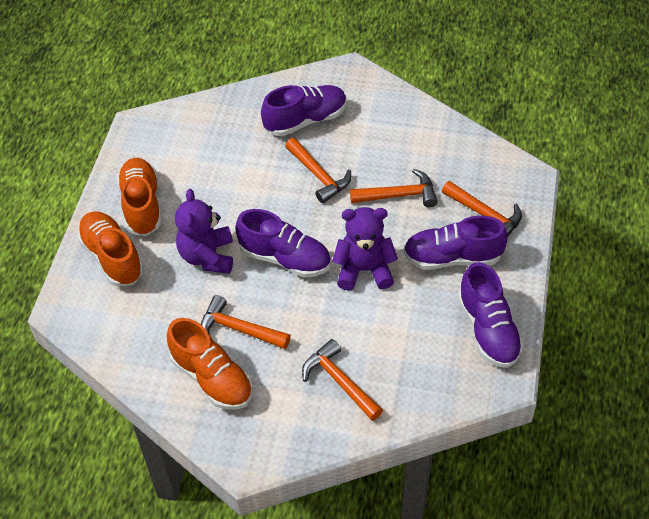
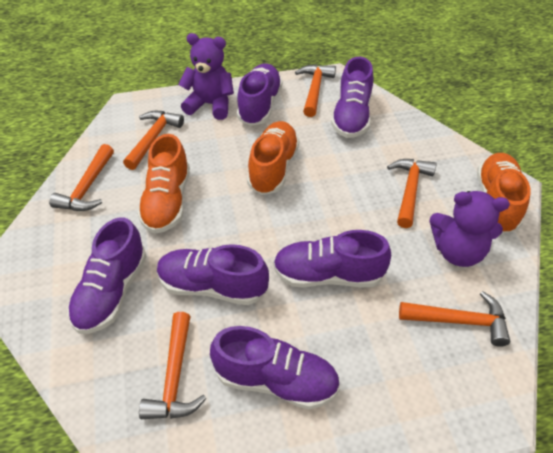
orange hammer: [201,295,291,349] [285,138,351,203] [302,339,383,421] [350,169,437,208] [442,181,522,236] = 5 -> [49,144,114,211] [123,111,184,170] [139,312,207,419] [295,64,336,117] [387,159,436,228] [399,291,510,347] = 6
purple shoe: [235,209,331,278] [261,85,347,136] [403,216,508,270] [458,262,524,368] = 4 -> [68,217,147,334] [157,244,269,305] [210,326,340,409] [237,63,283,126] [273,230,391,287] [331,57,373,138] = 6

